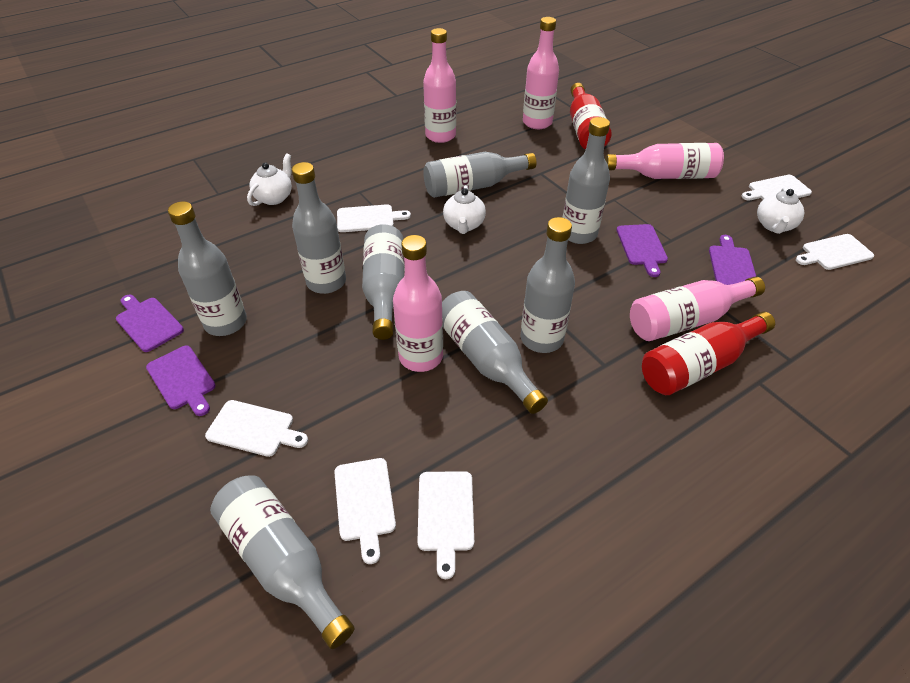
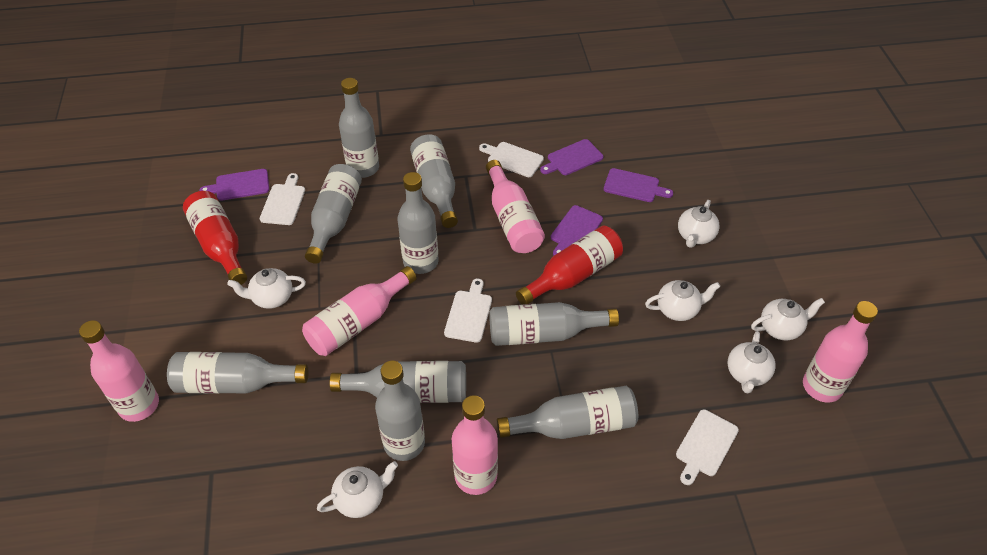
grey bottle: [168,201,247,336] [210,475,355,649] [292,162,346,294] [362,224,405,340] [423,152,536,198] [442,291,548,414] [521,217,575,353] [563,117,610,244] = 8 -> [167,352,308,394] [305,164,362,264] [330,361,466,403] [339,78,379,178] [375,361,425,461] [398,172,439,274] [410,134,458,228] [489,302,619,346] [497,386,638,439] = 9
white cutting board: [205,400,308,457] [334,458,396,564] [337,204,411,232] [417,471,474,579] [742,175,812,201] [796,234,874,270] = 6 -> [260,173,305,225] [444,279,492,343] [479,142,544,177] [676,410,739,485] = 4
white teapot: [247,153,292,206] [443,185,486,234] [757,187,805,234] = 3 -> [227,268,306,309] [317,461,398,518] [645,280,720,321] [678,200,720,248] [728,331,775,393] [751,298,825,340] = 6

